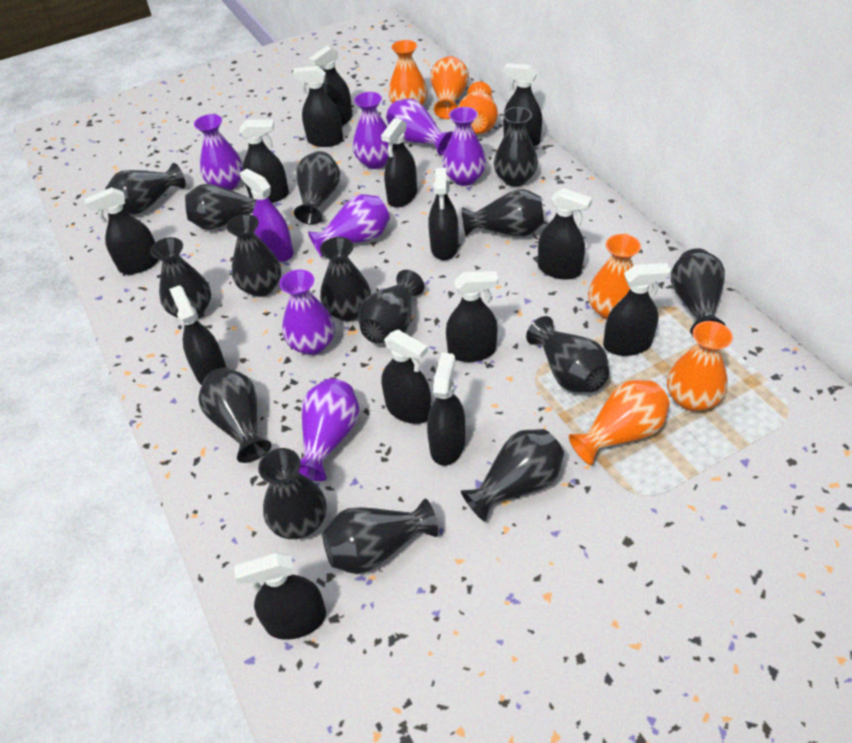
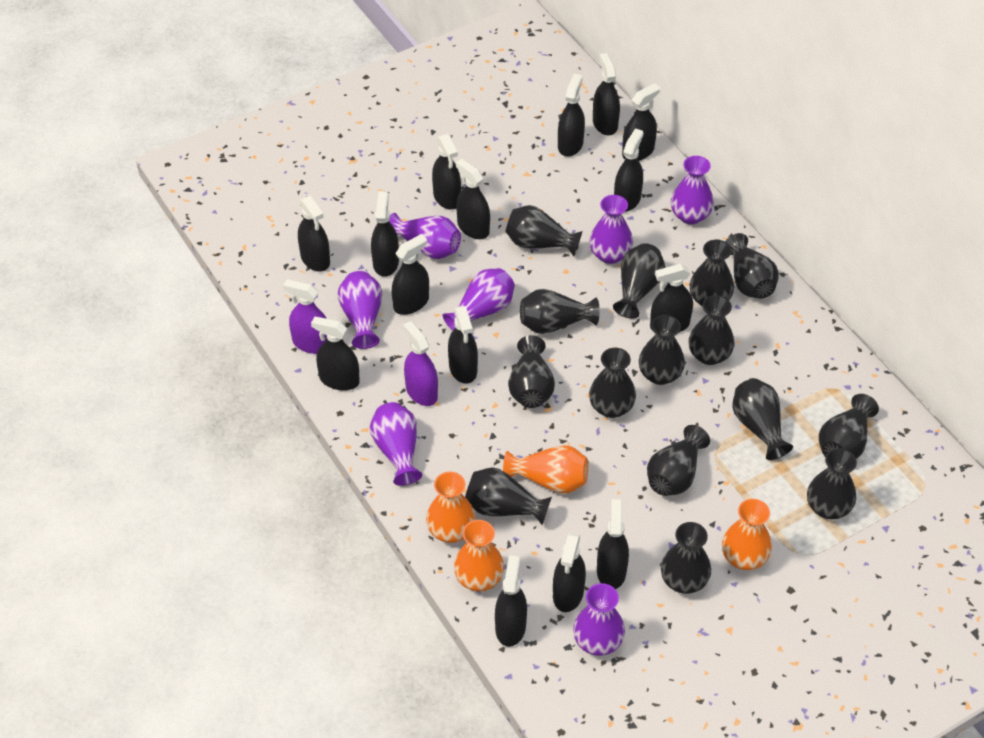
black spray bottle: [84,187,159,274] [169,285,227,385] [234,553,326,640] [240,120,289,203] [292,66,343,147] [309,46,352,126] [381,118,417,208] [381,330,431,424] [427,353,465,466] [428,168,459,260] [446,271,498,362] [503,63,542,147] [538,188,592,280] [603,263,671,356] = 14 -> [298,196,330,272] [311,317,360,391] [371,191,399,277] [392,234,429,315] [432,134,461,210] [448,306,478,384] [456,159,490,239] [495,555,527,647] [553,533,586,612] [558,74,585,157] [593,53,620,135] [597,499,629,589] [614,128,643,212] [622,83,660,161] [650,264,693,332] = 15
orange vase: [388,40,428,105] [430,56,469,119] [458,81,498,134] [569,380,670,465] [588,234,641,320] [667,321,733,411] = 6 -> [426,472,476,543] [454,520,504,591] [503,445,588,494] [722,499,772,570] = 4
purple spray bottle: [240,169,294,262] = 1 -> [283,279,327,354] [403,321,438,406] = 2

